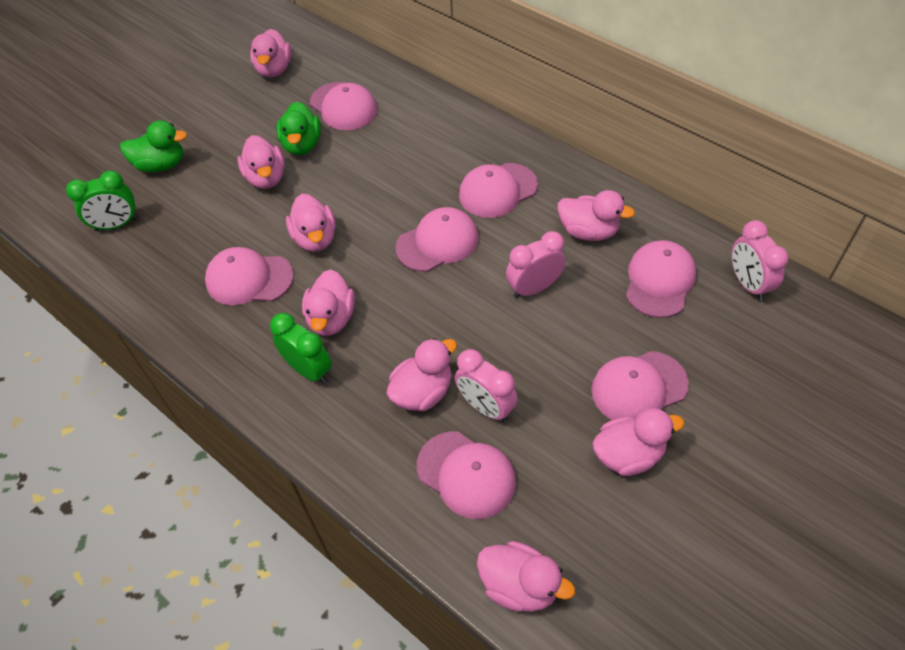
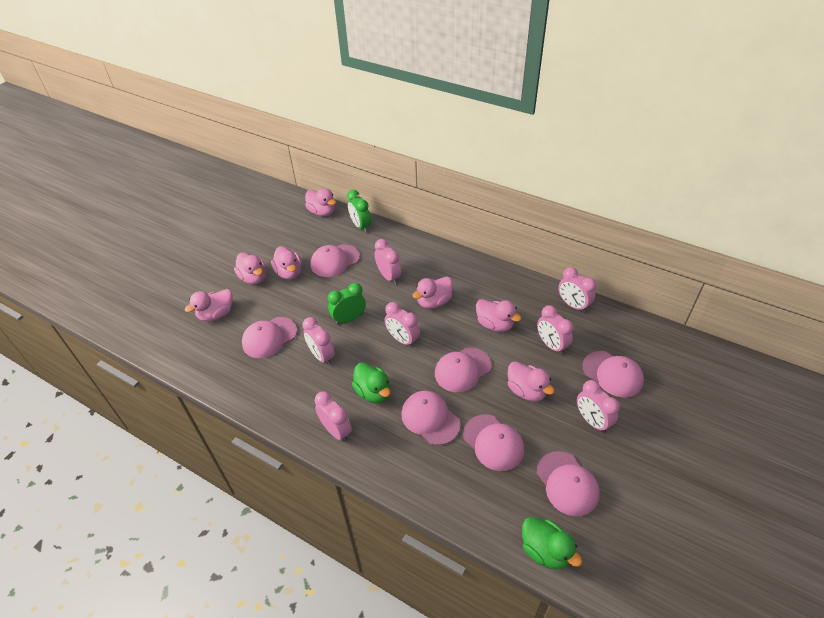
pink clock: [455,349,518,422] [506,231,565,298] [731,220,789,301] = 3 -> [302,317,335,366] [315,391,352,442] [375,239,401,285] [385,302,420,347] [537,305,573,355] [558,267,596,312] [577,380,620,433] = 7
pink duck: [237,135,285,189] [250,29,292,78] [286,194,336,252] [302,269,355,336] [386,338,457,411] [477,541,575,612] [557,190,635,241] [592,408,684,476] = 8 -> [185,289,232,322] [234,253,266,284] [271,246,302,280] [305,188,336,216] [412,277,453,309] [476,299,521,332] [507,361,555,402] = 7

